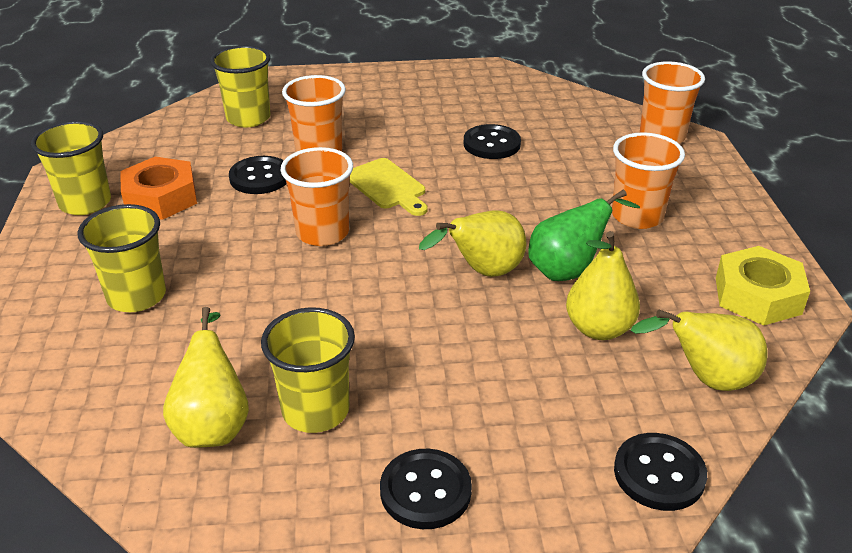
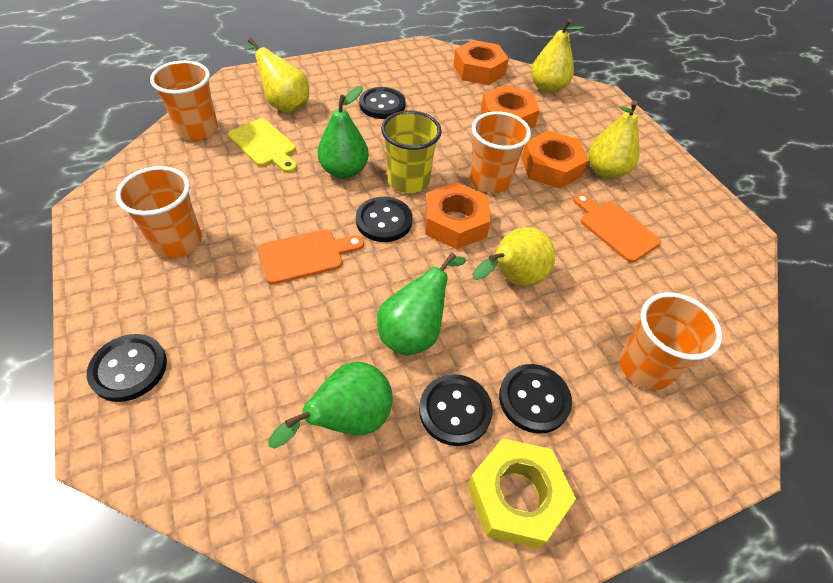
black button: [229,156,287,194] [380,449,472,529] [464,124,521,159] [614,433,707,511] = 4 -> [87,334,167,402] [356,197,412,242] [359,87,406,119] [419,374,493,446] [499,364,572,434] = 5
green pear: [528,189,640,281] = 1 -> [268,361,393,448] [317,86,369,179] [377,252,466,356] = 3
orange cutting board: none = 0 -> [258,229,364,285] [573,193,661,262] = 2
orange nut: [120,157,197,220] = 1 -> [425,182,491,249] [453,40,509,85] [481,84,540,129] [521,131,589,189] = 4
yellow cup: [31,121,111,215] [78,204,166,312] [210,45,270,127] [261,307,355,433] = 4 -> [381,111,442,193] = 1

